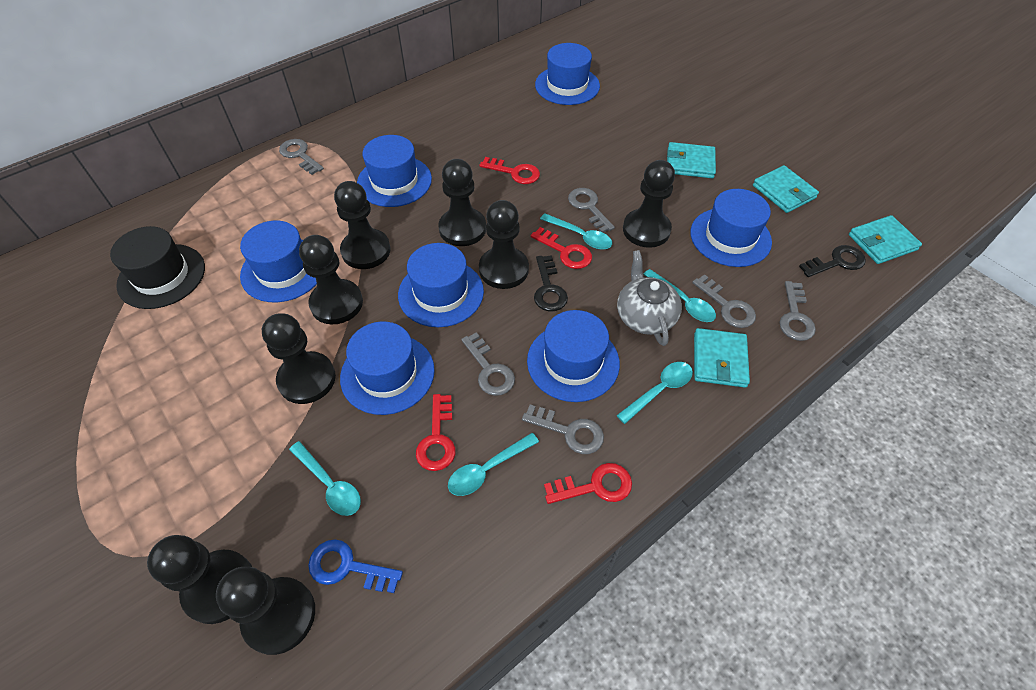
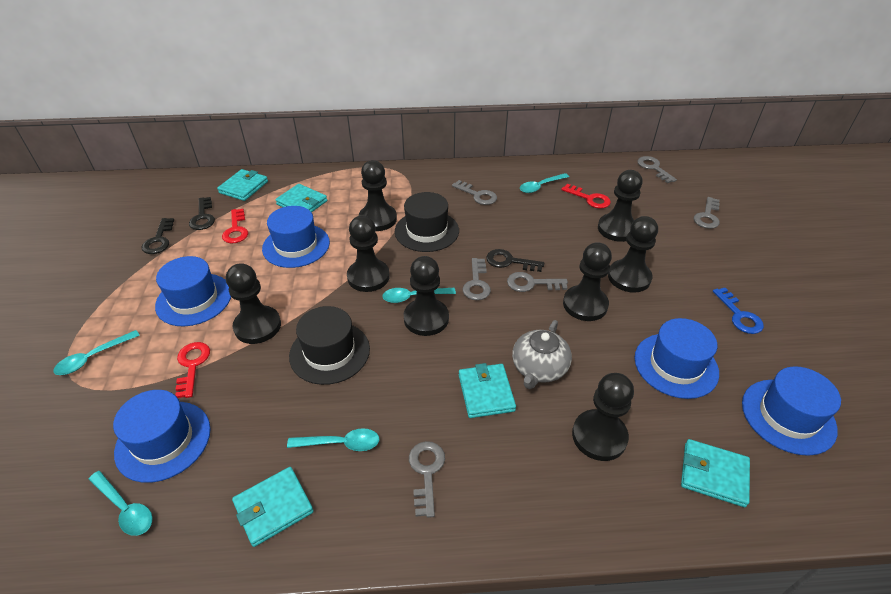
black hat: [110,226,205,309] = 1 -> [289,306,370,385] [395,192,459,252] = 2
black key: [534,255,568,311] [799,245,866,277] = 2 -> [142,218,174,254] [189,197,215,230] [486,249,544,272] = 3
blue hat: [240,221,317,302] [340,322,435,415] [357,135,432,207] [398,243,484,327] [527,310,620,402] [535,43,600,105] [690,189,772,267] = 7 -> [113,390,211,483] [155,256,231,326] [262,206,330,268] [635,318,719,399] [742,366,841,456] = 5
red key: [416,394,455,471] [479,157,540,184] [531,227,592,269] [544,463,632,504] = 4 -> [175,342,210,398] [222,209,248,244] [561,184,611,209] = 3
turquoise wallet: [667,142,716,178] [694,328,750,388] [753,165,819,213] [849,215,922,264] = 4 -> [217,169,268,201] [232,467,314,547] [275,184,327,213] [459,363,516,418] [681,439,750,507] = 5

